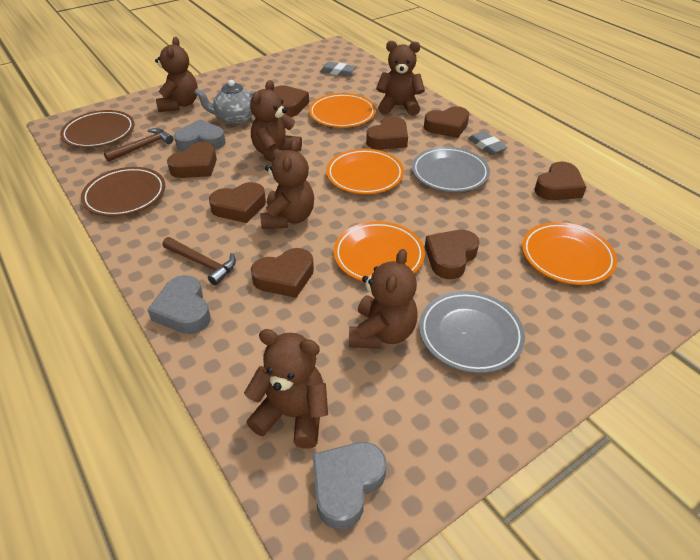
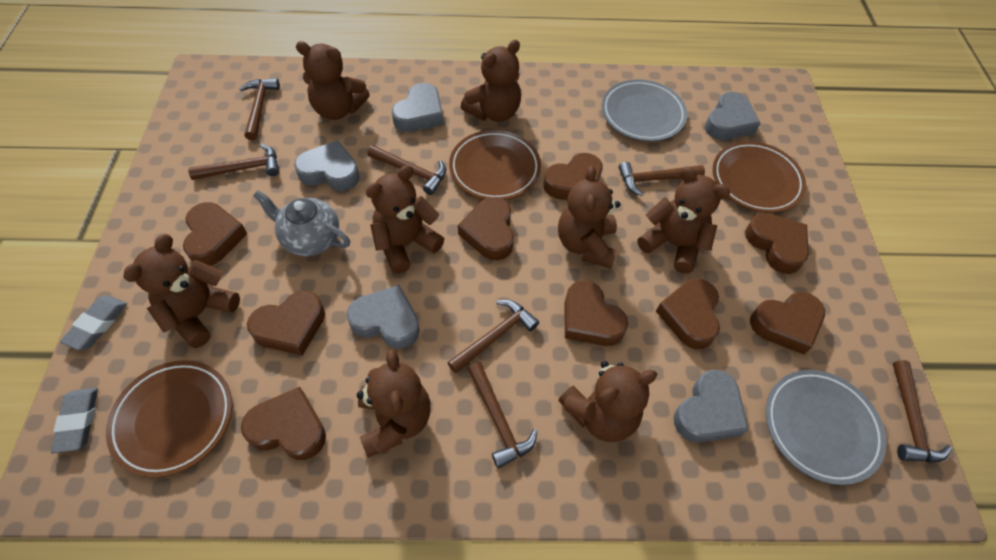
brown hammer: [104,128,173,162] [163,237,236,285] = 2 -> [188,144,279,180] [240,78,280,140] [367,145,446,195] [447,300,539,373] [467,362,537,468] [618,162,705,196] [893,360,952,463] = 7
brown heart: [167,142,217,178] [209,182,266,223] [251,248,314,298] [273,85,309,117] [366,116,408,150] [424,106,469,138] [425,230,479,279] [535,161,586,200] = 8 -> [183,202,247,266] [241,387,326,460] [247,291,325,356] [458,197,514,260] [543,153,603,200] [565,280,628,346] [656,279,720,349] [745,213,809,274] [750,292,825,355] = 9
brown plate: [60,110,134,148] [81,167,165,217] = 2 -> [106,360,232,478] [449,130,541,200] [713,141,806,213] = 3
brown teddy bear: [155,37,198,112] [244,329,328,449] [250,80,302,162] [260,140,314,229] [349,249,418,349] [376,41,425,116] = 6 -> [123,234,240,348] [296,41,370,120] [357,349,431,458] [366,165,444,274] [461,40,521,122] [558,166,620,269] [558,361,657,442] [637,167,730,274] = 8
grey heart: [147,275,211,334] [174,120,226,152] [312,442,387,529] = 3 -> [294,140,360,191] [347,285,420,349] [392,83,443,132] [674,370,748,443] [705,92,761,140] = 5
orange plate: [309,93,376,128] [326,149,404,194] [334,221,425,282] [522,222,617,285] = 4 -> none = 0

